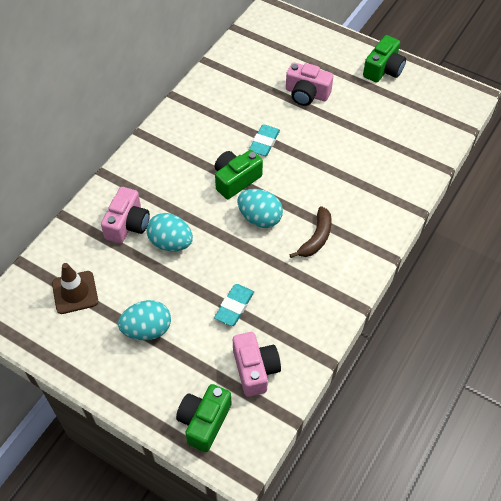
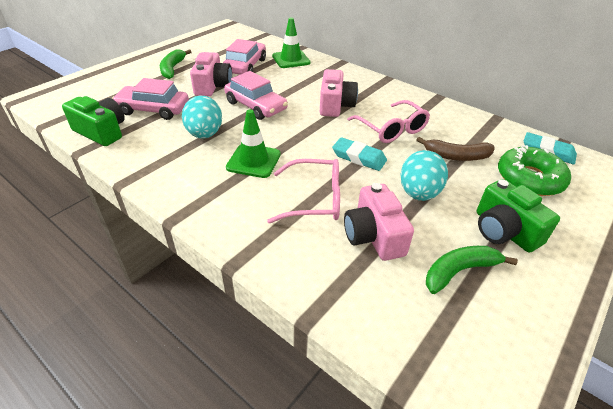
brown traffic cone: [52,263,98,314] = 1 -> none = 0
green banana: none = 0 -> [160,49,192,79] [426,246,518,294] = 2
green camera: [176,384,231,452] [214,150,263,199] [363,35,406,83] = 3 -> [62,96,125,146] [477,179,560,253] = 2
green donut: none = 0 -> [498,145,571,196] = 1
green traffic cone: none = 0 -> [226,109,281,178] [272,18,311,68] = 2
pink car: none = 0 -> [112,78,189,120] [223,39,266,75] [224,71,288,120] = 3
pink glasses: none = 0 -> [267,159,340,223] [347,100,430,143] = 2
turquoise egg: [118,300,171,340] [147,213,193,251] [238,189,283,228] = 3 -> [182,96,222,138] [400,150,448,201] = 2

